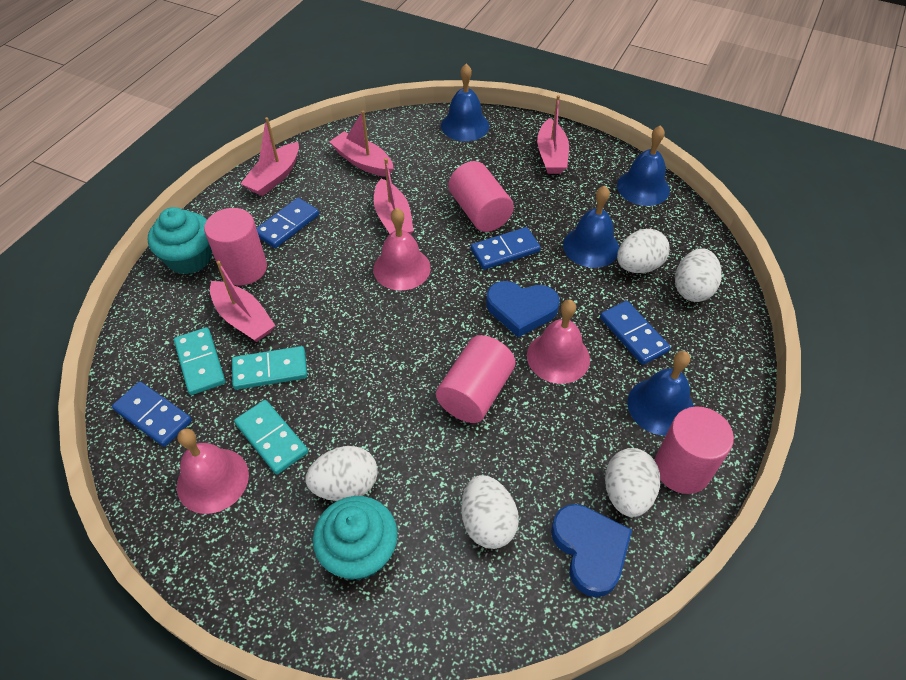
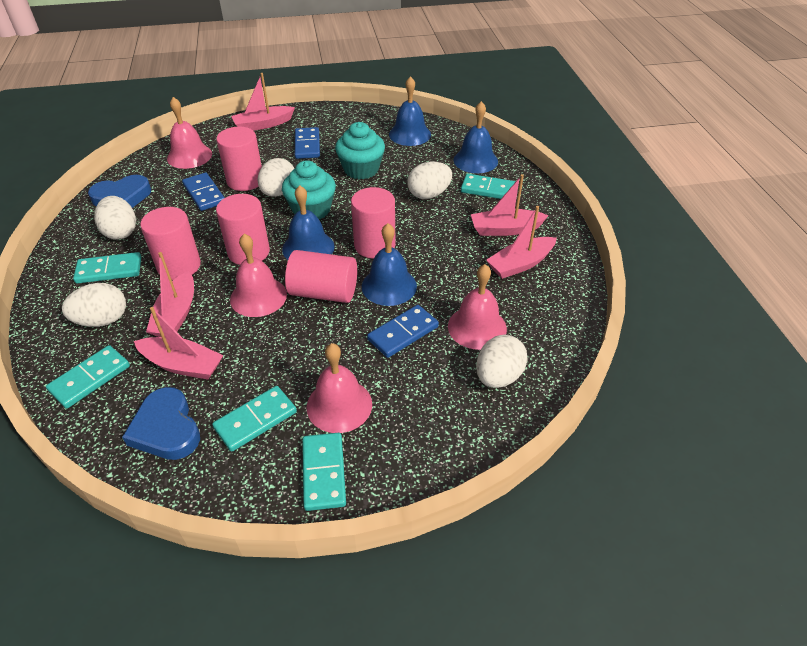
blue domino: [112,381,192,447] [256,198,319,248] [471,227,541,270] [600,301,670,365] = 4 -> [182,173,225,211] [295,127,320,159] [367,305,439,358] = 3
pink bell: [177,428,249,514] [373,208,431,290] [527,300,590,384] = 3 -> [167,97,212,169] [230,234,287,317] [307,343,372,433] [448,264,507,350] = 4
pink cylinder: [204,208,267,285] [436,335,516,423] [449,161,514,232] [655,406,734,494] = 4 -> [140,207,201,280] [216,127,262,191] [216,194,270,265] [285,250,357,303] [351,187,395,258] = 5
turquoise domino: [174,327,225,395] [232,346,307,390] [234,400,308,474] = 3 -> [46,345,130,409] [73,252,141,284] [212,386,297,452] [302,433,346,511] [461,174,516,199] = 5

